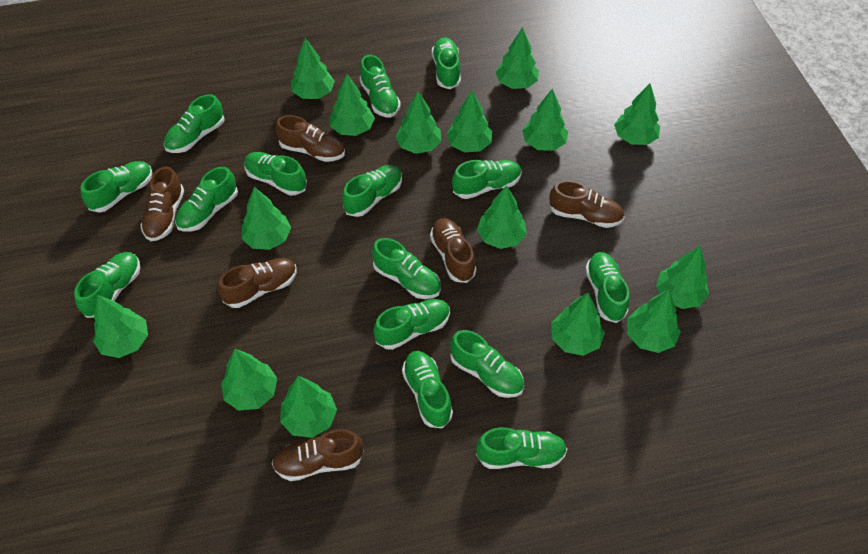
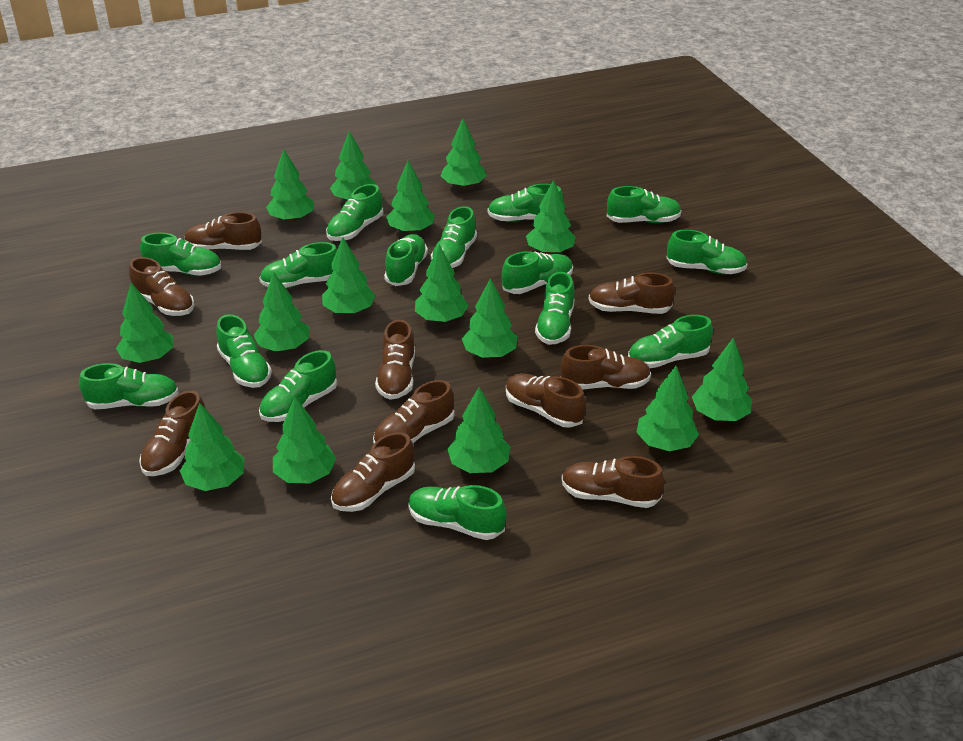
brown shoe: [140,166,184,241] [218,258,297,308] [272,429,364,481] [276,115,345,162] [430,218,476,283] [549,180,624,228] = 6 -> [129,257,194,316] [139,390,205,476] [184,212,262,251] [331,432,415,512] [373,380,455,443] [375,319,415,400] [506,373,586,428] [560,345,651,389] [562,456,665,508] [589,273,675,314] = 10

